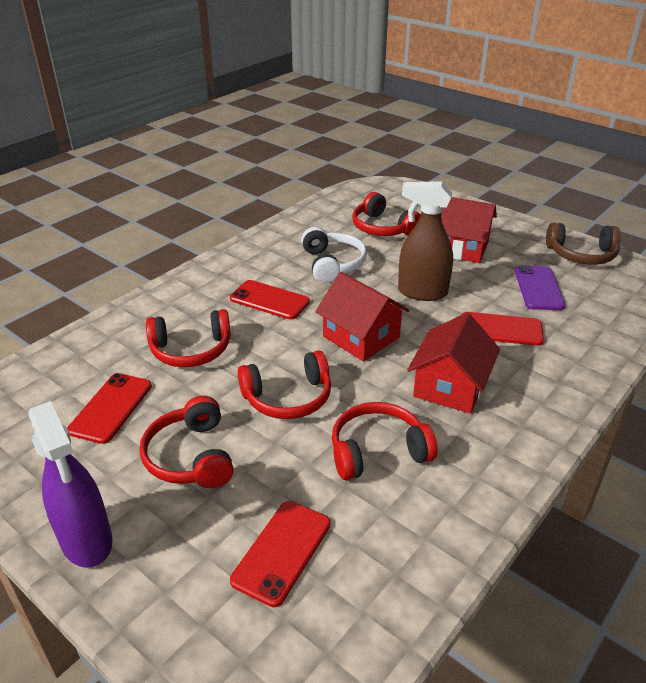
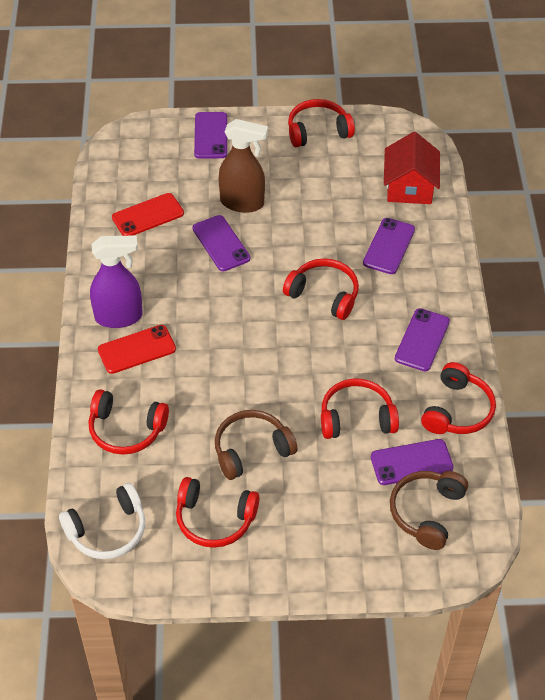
brown headphones: [546,223,620,265] = 1 -> [215,410,297,480] [390,471,468,550] = 2
purple phone: [515,265,566,310] = 1 -> [192,215,250,271] [194,112,227,159] [363,218,415,274] [371,439,454,485] [395,308,450,371] = 5
red headphones: [140,396,233,488] [146,309,231,367] [238,351,331,419] [332,402,438,480] [352,192,421,236] = 5 -> [88,389,169,455] [176,477,259,548] [283,258,359,320] [288,99,355,147] [321,379,399,439] [421,362,496,434] = 6
red house: [315,272,409,361] [407,313,500,414] [441,197,497,263] = 3 -> [384,132,440,204] = 1
red phone: [67,373,152,444] [230,280,310,320] [230,501,331,607] [462,312,544,346] = 4 -> [98,325,176,374] [112,193,184,236] = 2

